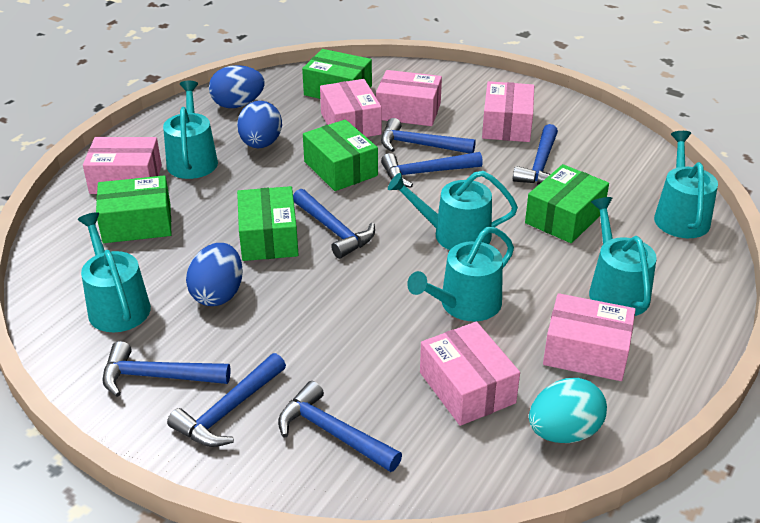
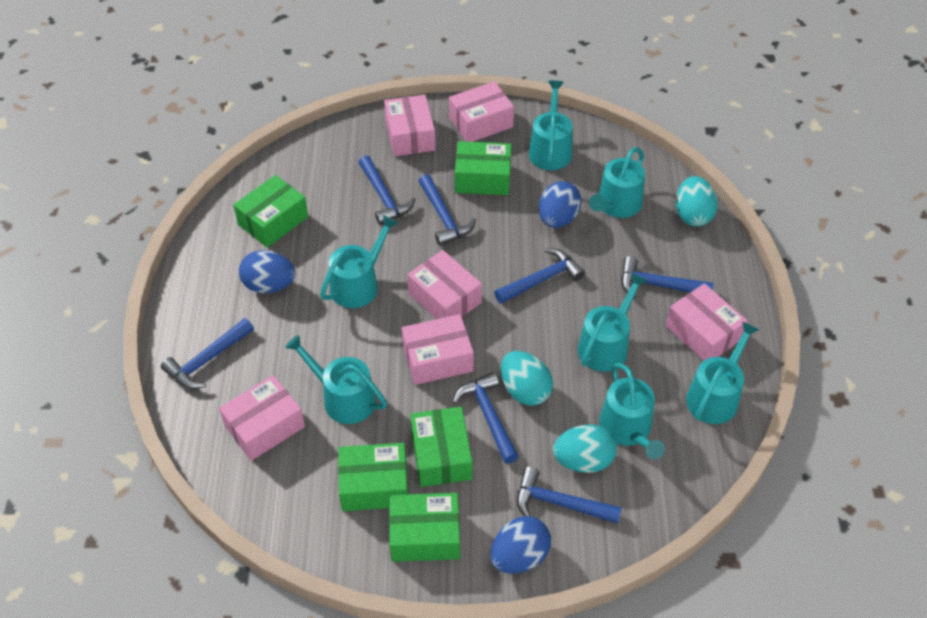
turquoise egg: [529,378,607,443] = 1 -> [501,351,553,406] [553,424,617,473] [676,176,718,227] = 3
turquoise watering can: [78,212,151,332] [163,81,218,179] [388,171,518,250] [407,227,514,321] [589,197,657,316] [654,131,718,238] = 6 -> [285,335,387,424] [320,215,398,308] [529,80,573,170] [578,273,648,372] [589,147,645,218] [599,363,665,459] [686,321,759,424] = 7

